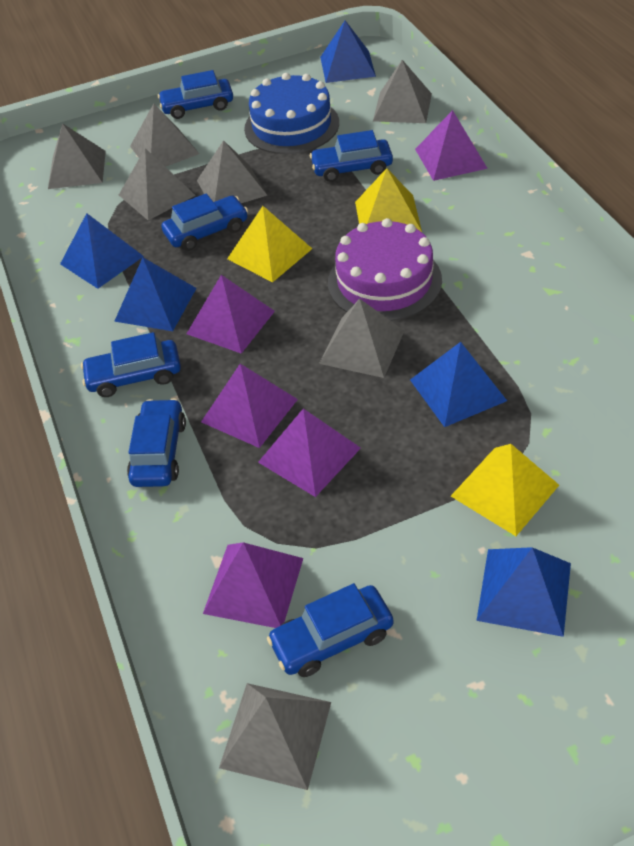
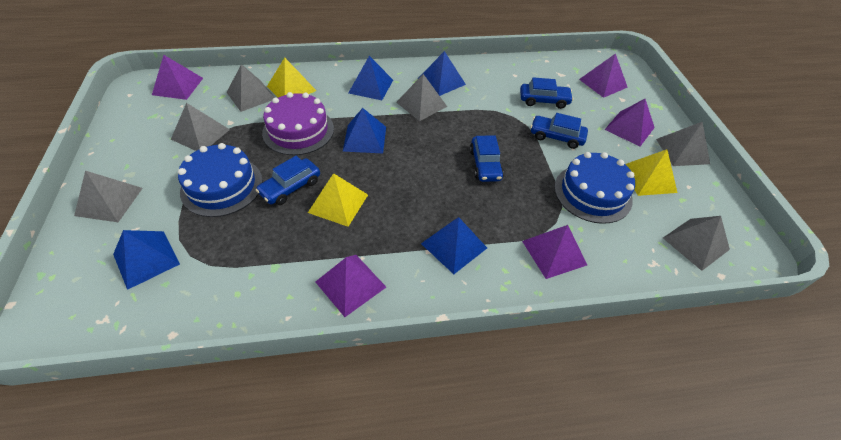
blue cake: [244,73,339,154] = 1 -> [178,143,263,217] [554,152,635,224] = 2
blue car: [81,332,181,397] [127,399,186,487] [158,70,233,119] [161,194,248,251] [267,583,394,677] [310,130,393,182] = 6 -> [256,156,320,205] [470,135,504,182] [520,77,573,109] [530,113,588,149] = 4
grey pyramid: [48,123,106,189] [119,148,196,221] [130,104,199,167] [197,140,268,203] [219,683,331,790] [319,299,404,378] [373,60,432,123] = 7 -> [74,171,143,222] [171,103,230,151] [226,64,275,112] [396,74,447,121] [656,122,710,166] [663,216,730,271] = 6

